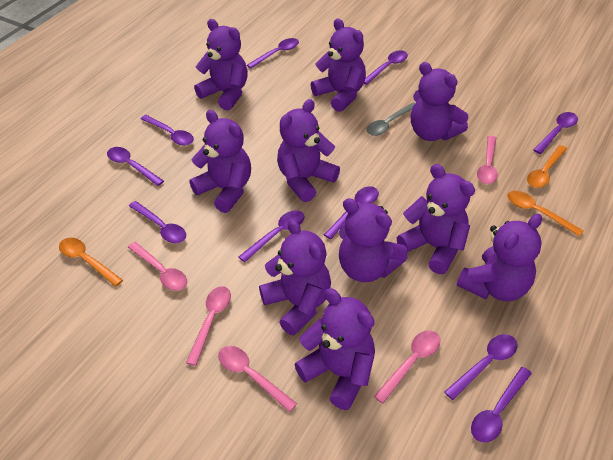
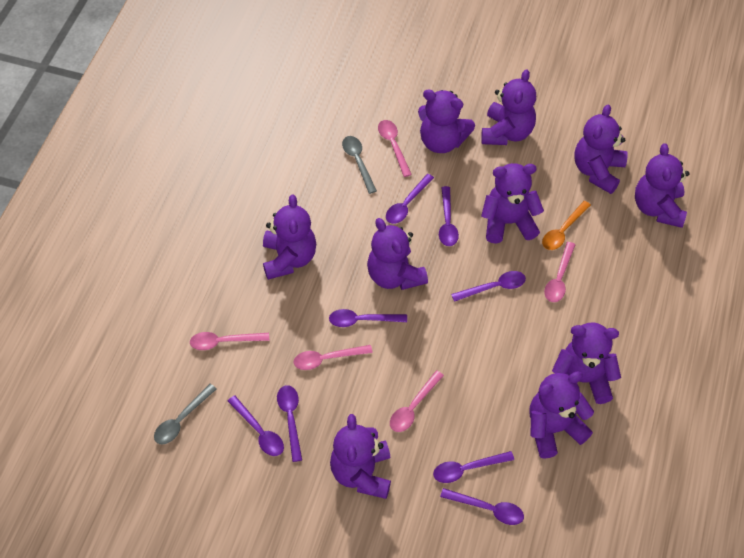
grey spoon: [366,102,415,136] = 1 -> [154,384,217,444] [342,136,377,194] = 2
orange spoon: [59,238,123,287] [507,191,584,237] [527,145,567,188] = 3 -> [542,201,591,250] = 1
purple spoon: [107,147,164,186] [129,201,186,243] [141,115,194,146] [239,210,305,262] [247,38,299,69] [324,186,379,239] [364,50,408,85] [444,334,518,400] [471,367,532,443] [534,112,578,154] = 10 -> [228,395,284,456] [277,385,302,462] [329,309,407,327] [386,174,434,224] [433,451,514,483] [439,186,459,246] [440,488,524,525] [451,271,526,302] = 8

